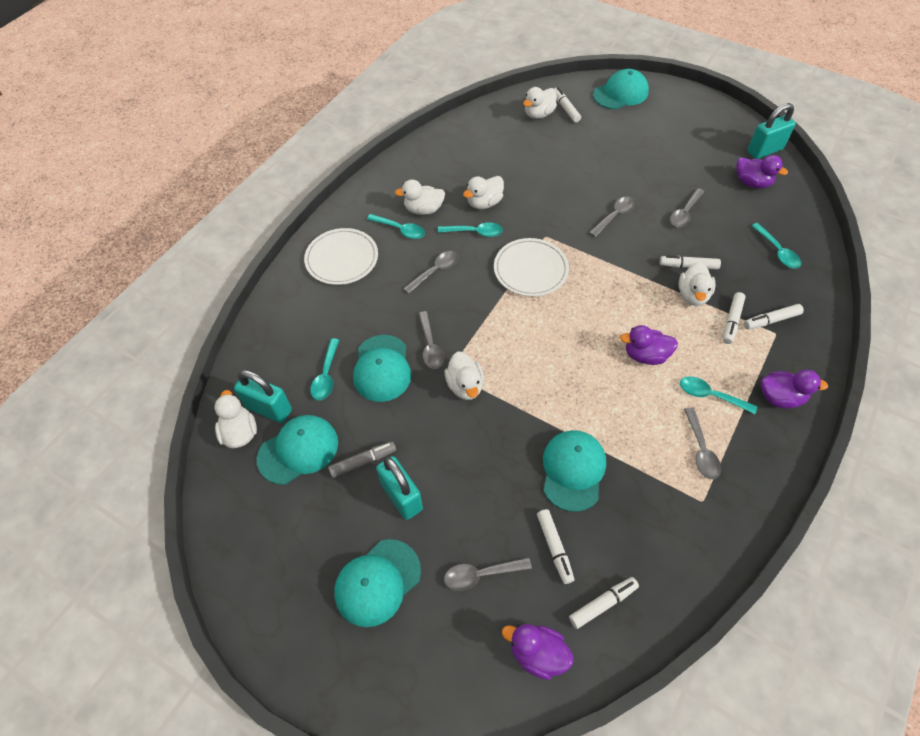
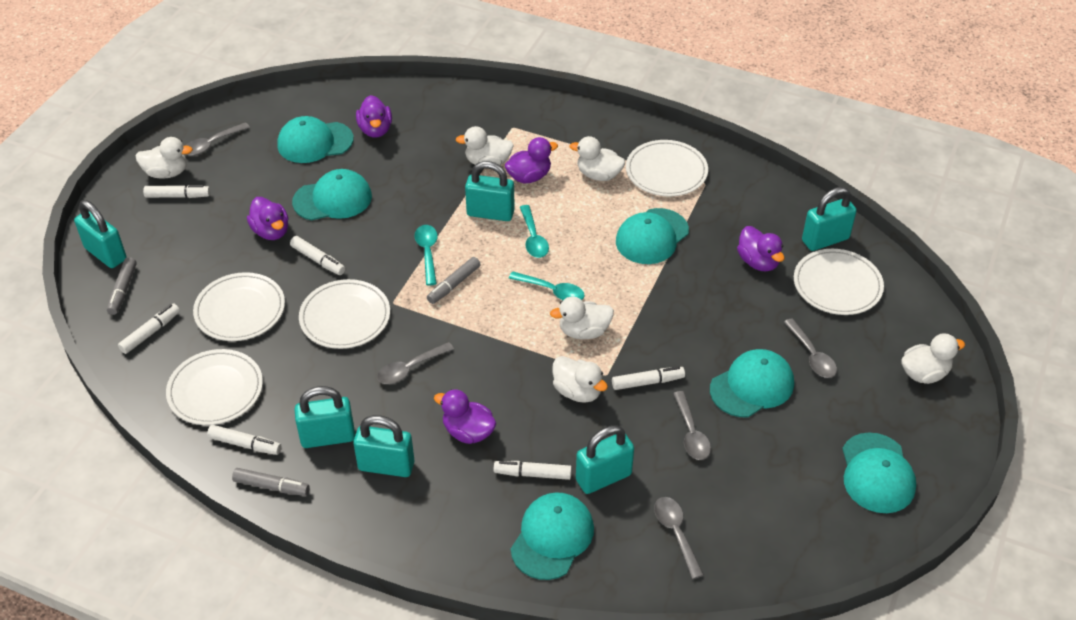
grey marker: [328,441,396,478] = 1 -> [107,257,137,315] [232,468,310,496] [427,257,481,304] = 3
grey spoon: [403,251,459,294] [418,311,445,369] [444,557,532,591] [589,197,636,237] [670,188,704,227] [684,408,721,479] = 6 -> [186,122,250,156] [377,342,454,384] [654,497,704,579] [673,391,711,460] [784,318,837,378] = 5
purple duck: [502,624,573,680] [620,325,678,365] [736,155,788,189] [761,370,828,408] = 4 -> [247,197,288,240] [356,95,392,138] [434,389,496,444] [505,137,558,183] [737,226,784,271] = 5
turquoise cap: [257,415,338,484] [334,539,421,627] [353,335,411,402] [543,430,606,512] [593,69,649,109] = 5 -> [277,116,354,163] [292,169,372,221] [511,492,594,580] [616,208,689,264] [710,349,794,417] [842,432,916,513] = 6
turquoise padlock: [234,370,292,423] [376,456,423,520] [747,103,796,159] = 3 -> [74,200,126,268] [295,386,355,448] [353,415,414,477] [465,161,515,221] [576,425,634,494] [802,187,857,251] = 6
turquoise spoon: [310,338,339,400] [367,214,425,239] [438,222,503,237] [680,376,757,414] [752,223,801,269] = 5 -> [415,225,438,286] [509,271,585,300] [520,205,549,258] = 3
white plate: [304,228,378,285] [494,238,569,297] = 2 -> [166,349,263,425] [193,272,285,341] [299,279,390,349] [626,140,708,197] [794,249,884,315] = 5

